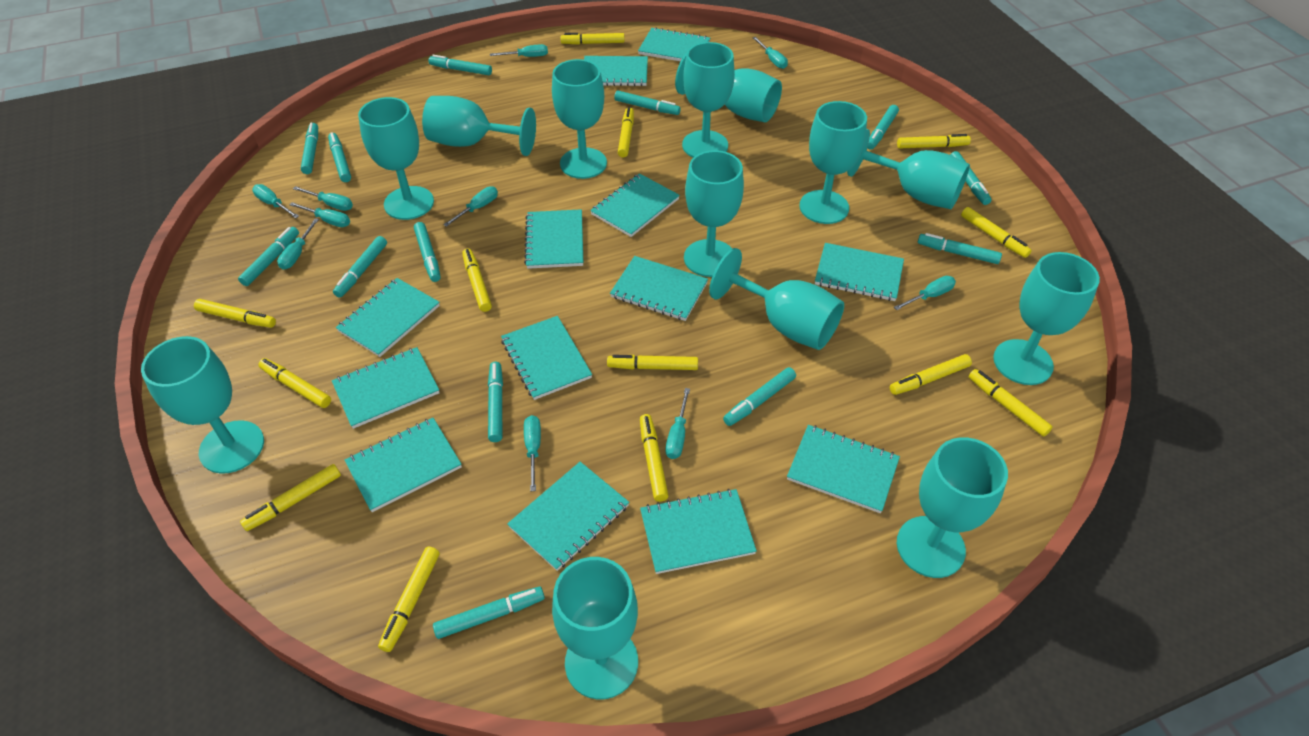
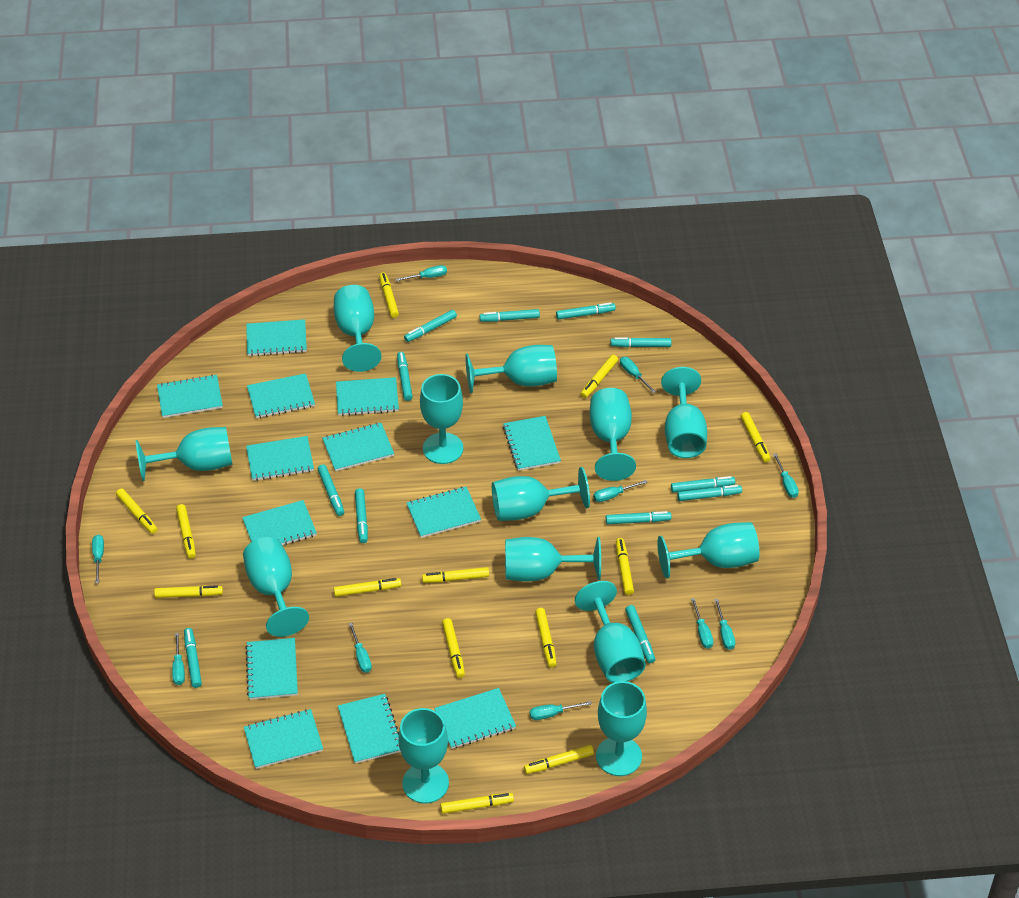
turquoise marker: [238,227,299,286] [301,123,318,174] [328,133,351,182] [333,236,387,297] [414,222,441,282] [428,55,492,75] [433,587,545,639] [488,362,503,442] [614,91,681,115] [723,367,796,426] [867,105,899,150] [918,233,1002,264] [950,151,991,205] = 13 -> [184,628,202,688] [317,464,344,516] [355,488,368,543] [397,352,413,401] [404,310,457,342] [480,309,540,322] [556,302,616,320] [606,511,672,524] [610,337,672,347] [625,605,655,663] [671,476,735,493] [677,485,742,501] = 12

